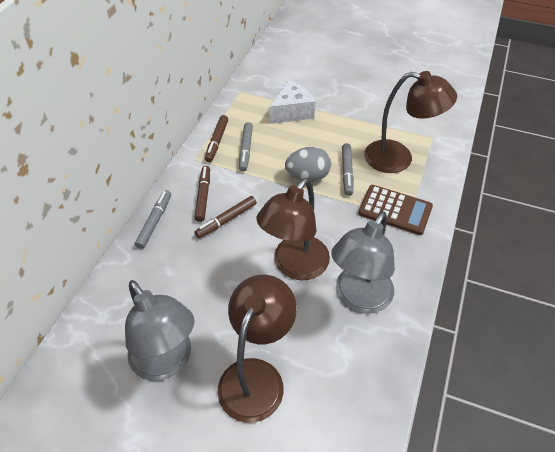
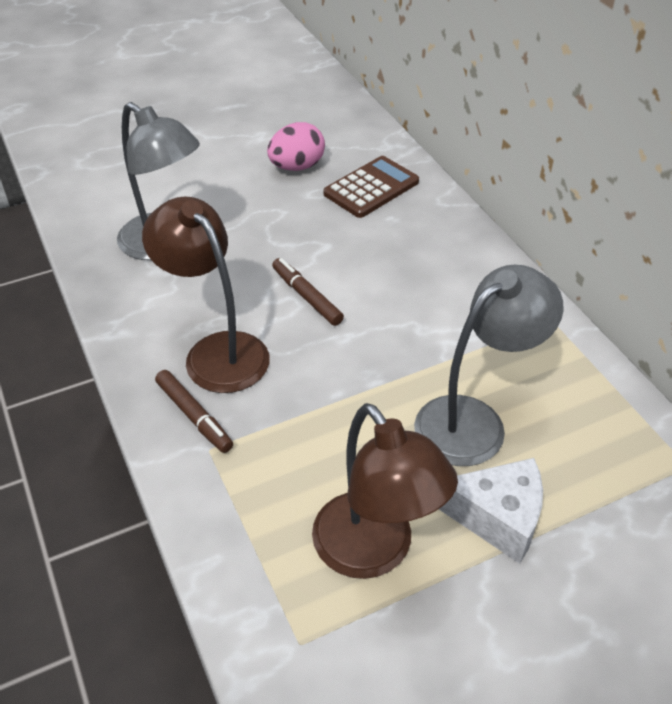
brown lamp: [218,275,297,423] [257,178,330,280] [364,71,457,173] = 3 -> [142,197,269,393] [312,403,458,579] = 2
brown marker: [194,166,210,222] [194,196,257,238] [205,115,228,162] = 3 -> [155,370,233,453] [272,258,344,326] = 2
grey egg: [285,147,331,182] = 1 -> none = 0
grey marker: [135,190,171,249] [239,122,253,172] [342,143,354,196] = 3 -> none = 0
pink egg: none = 0 -> [267,122,325,171] = 1

